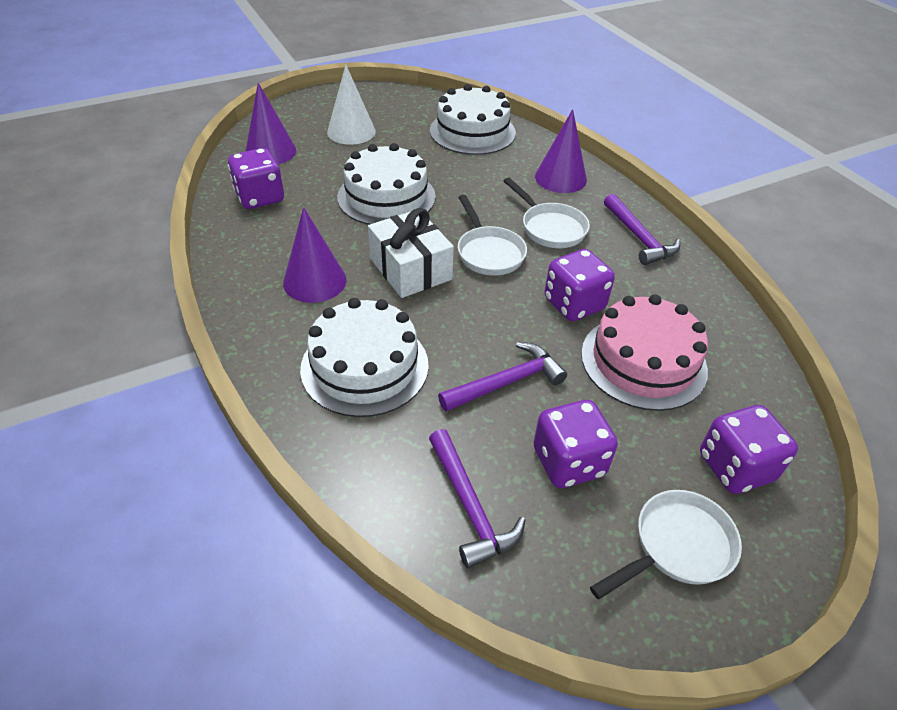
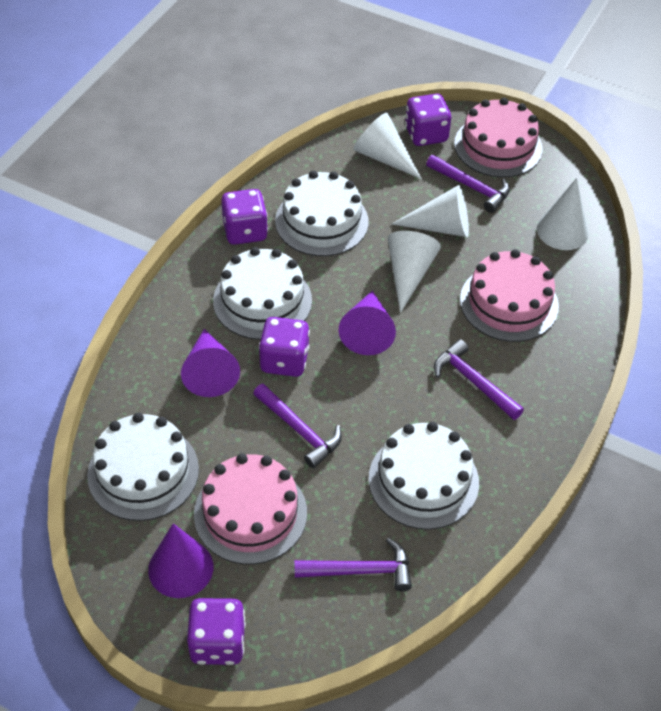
pink cake: [581,294,708,411] = 1 -> [194,453,307,564] [454,98,542,177] [460,249,559,342] = 3
purple hammer: [429,429,525,569] [438,342,567,412] [604,194,680,265] = 3 -> [253,383,342,468] [294,538,412,591] [426,155,510,213] [434,339,524,420] = 4
white cake: [300,298,429,417] [337,143,436,225] [430,84,516,155] = 3 -> [87,413,199,521] [213,247,312,340] [275,171,369,256] [369,422,479,530] = 4
white cone: [327,65,376,145] = 1 -> [353,112,422,179] [388,231,441,313] [392,185,469,237] [537,178,589,250] = 4
white gift: [368,208,454,298] = 1 -> none = 0
white pan: [458,195,527,276] [504,177,590,248] [590,490,742,599] = 3 -> none = 0

